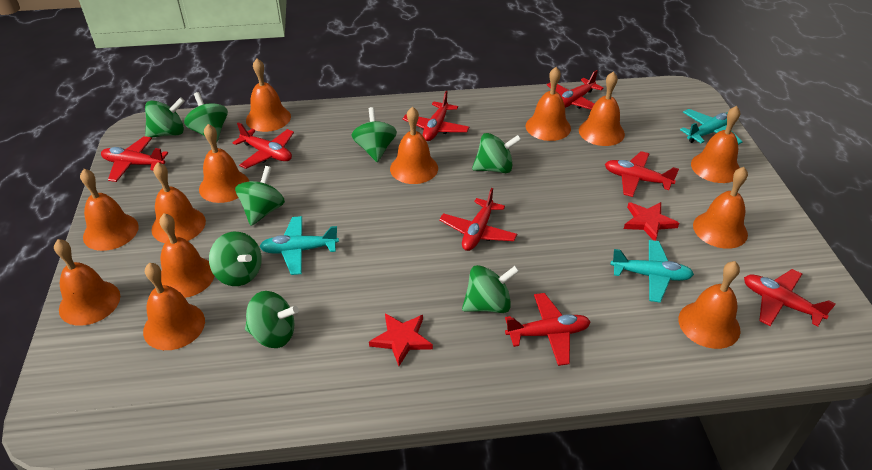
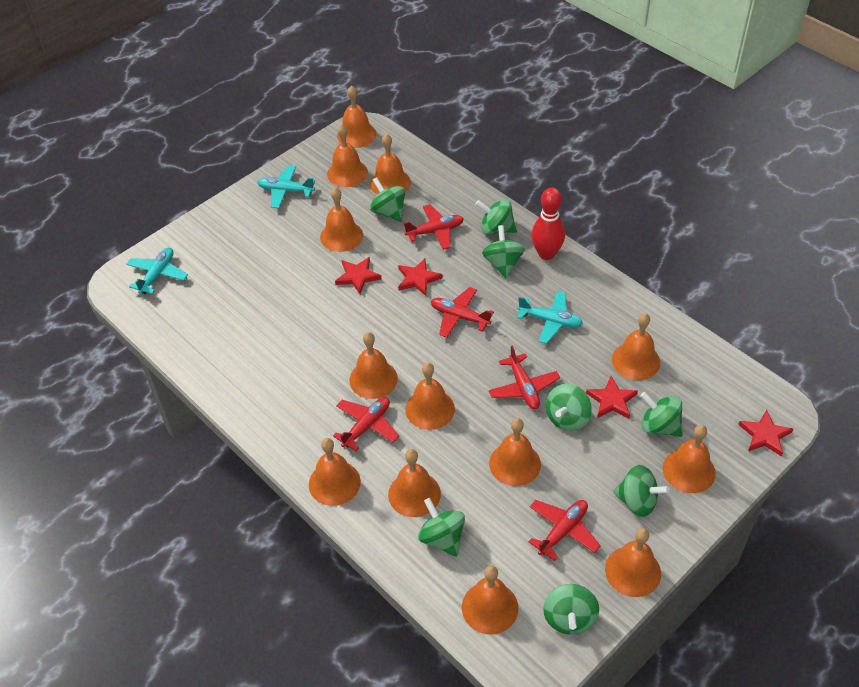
red bowling pin: none = 0 -> [531,187,565,260] = 1
red plane: [101,136,168,182] [233,122,294,169] [403,91,469,141] [439,188,517,251] [505,293,591,366] [547,70,604,110] [605,151,679,197] [744,269,835,326] = 8 -> [333,397,399,451] [403,204,464,250] [431,287,494,338] [489,345,560,409] [528,500,601,561] = 5
red star: [369,313,433,366] [624,202,679,241] = 2 -> [335,257,382,294] [398,259,443,296] [586,376,638,419] [738,410,793,457] = 4

